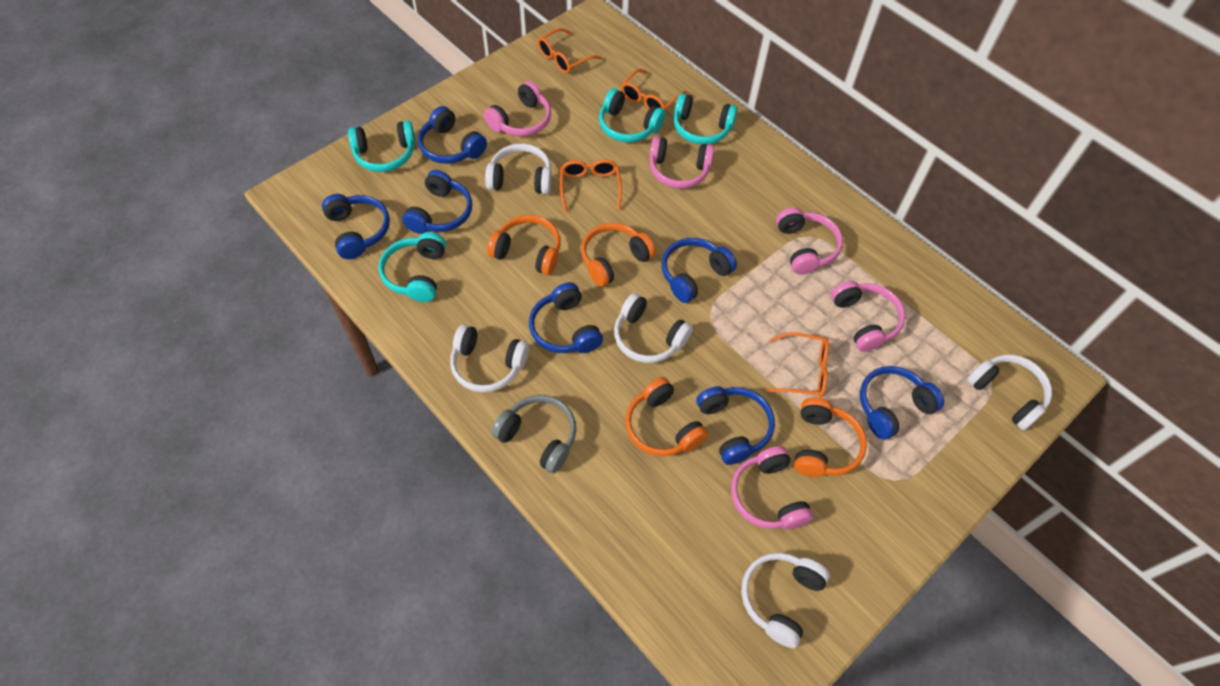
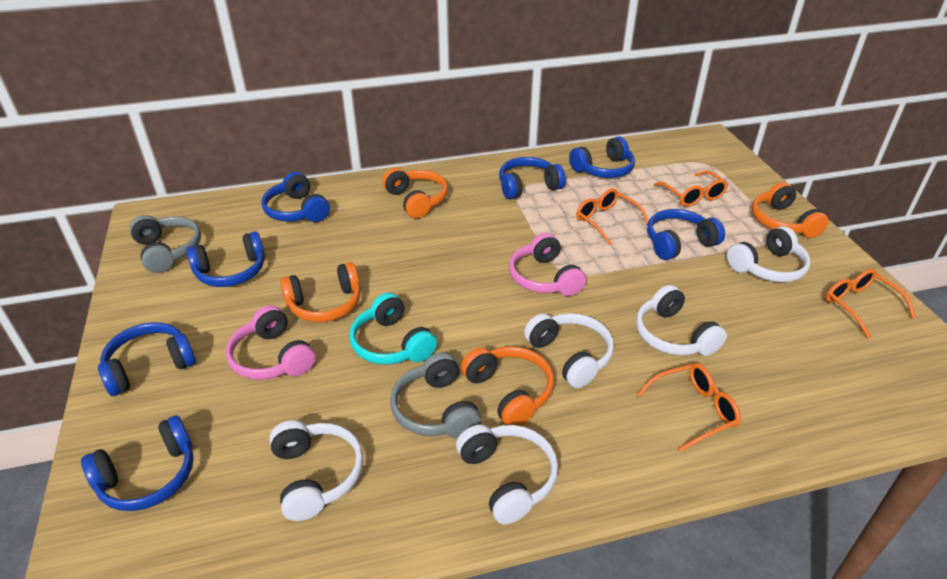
grey headphones: [491,395,576,473] = 1 -> [129,215,201,273] [390,352,482,439] = 2
pink headphones: [484,81,551,137] [649,136,714,189] [731,446,813,529] [776,208,843,274] [831,281,905,352] = 5 -> [226,305,316,380] [509,233,586,296] = 2
turquoise headphones: [348,121,415,172] [379,232,446,302] [599,88,665,142] [674,93,738,144] = 4 -> [349,293,437,365] = 1

